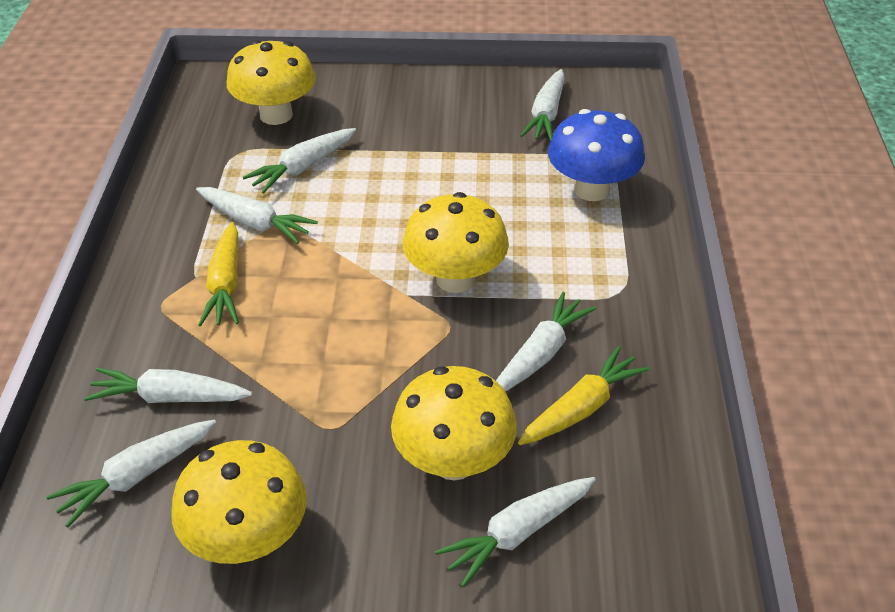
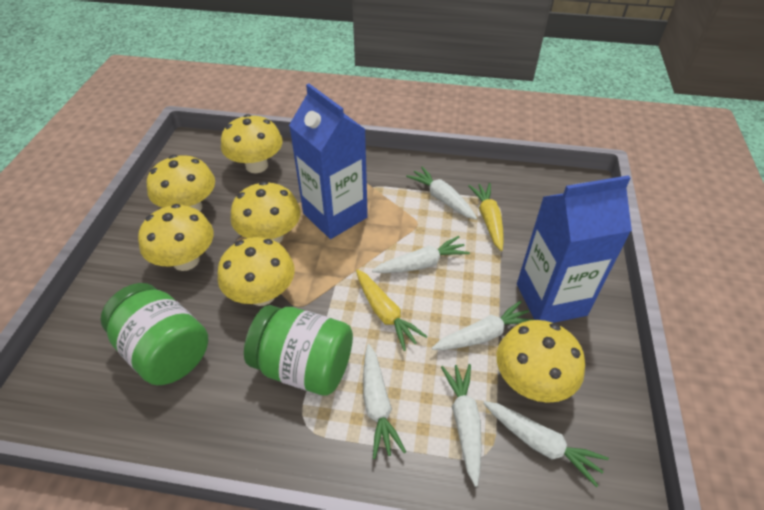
blue carton: none = 0 -> [289,84,368,239] [517,175,632,323] = 2
blue mushroom: [548,109,645,201] = 1 -> none = 0
green jar: none = 0 -> [101,283,208,385] [244,305,353,396] = 2
white carrot: [46,419,216,528] [84,368,252,403] [196,187,318,244] [243,128,356,193] [435,477,596,588] [496,292,596,391] [520,69,565,141] = 7 -> [363,344,406,459] [372,236,470,273] [406,167,477,220] [432,300,532,350] [441,364,482,487] [483,401,609,487] = 6
yellow mushroom: [171,440,307,564] [227,40,316,125] [391,366,517,481] [403,192,509,293] = 4 -> [138,204,213,271] [147,155,215,211] [218,237,295,306] [221,114,283,173] [231,181,301,243] [497,320,585,403] = 6

